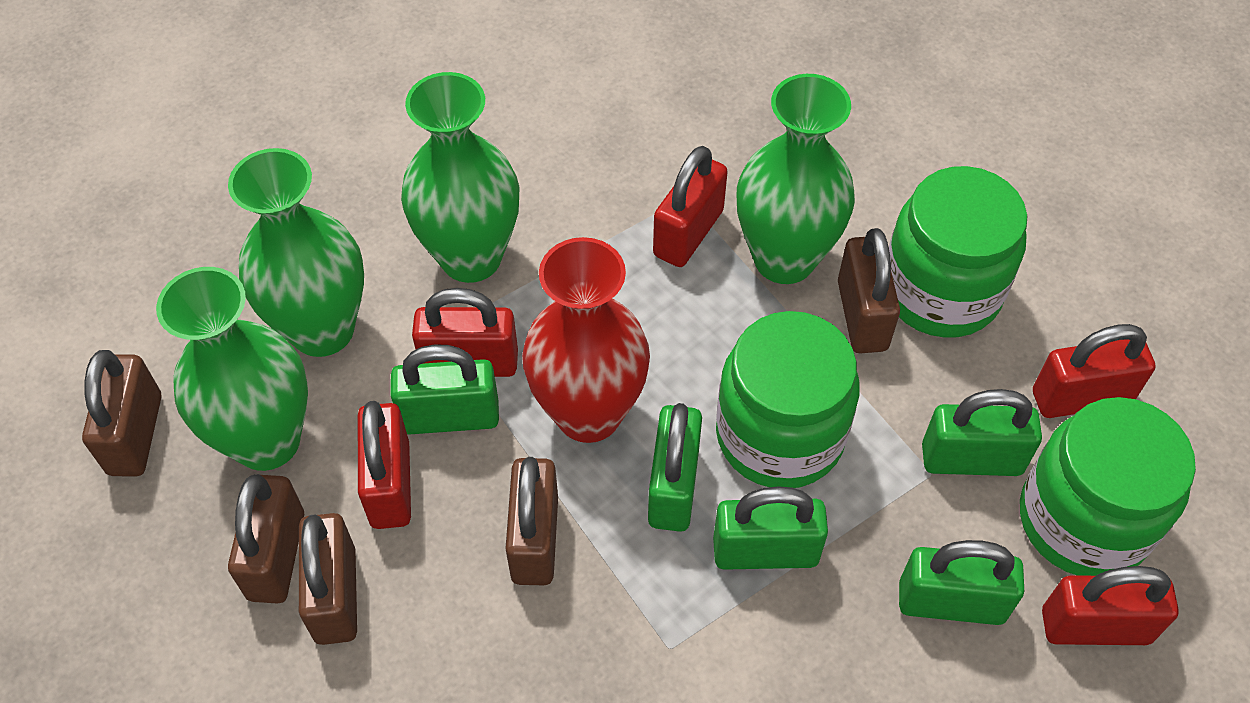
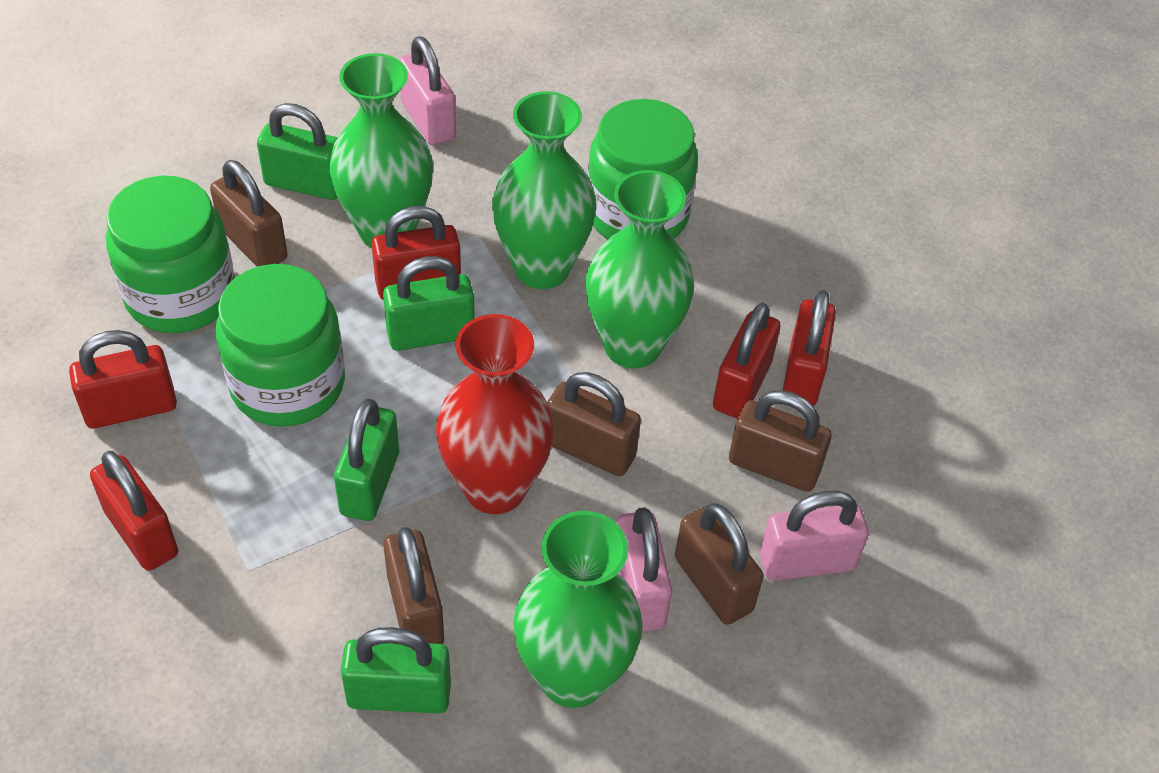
green padlock: [390,344,499,435] [648,403,702,532] [713,487,828,570] [899,540,1024,625] [922,389,1042,476] = 5 -> [257,103,337,200] [334,399,399,521] [341,627,451,713] [383,256,475,351] = 4
pink padlock: none = 0 -> [399,36,456,145] [616,507,672,631] [760,491,869,581] = 3

